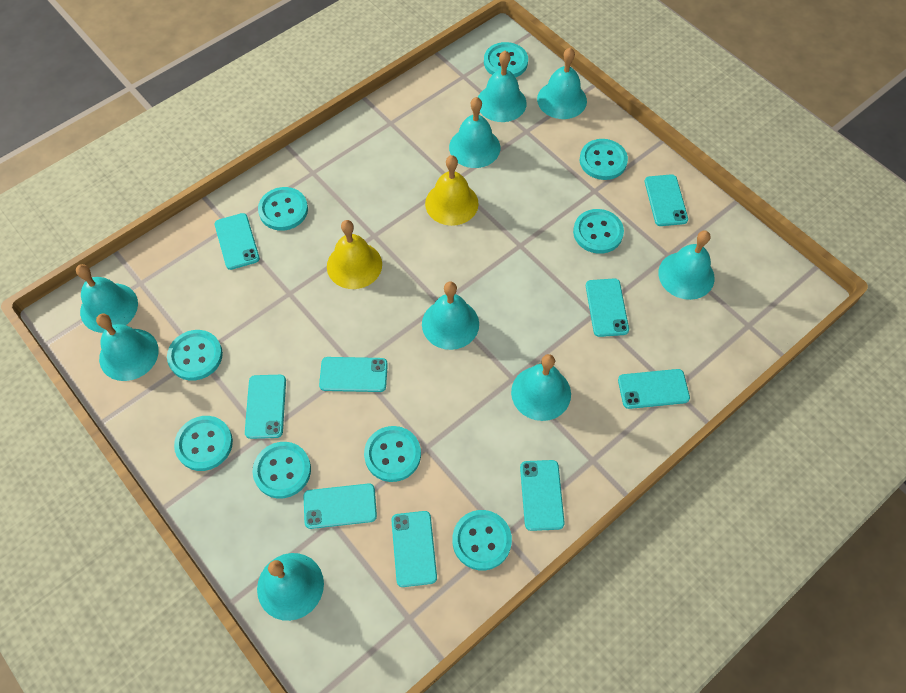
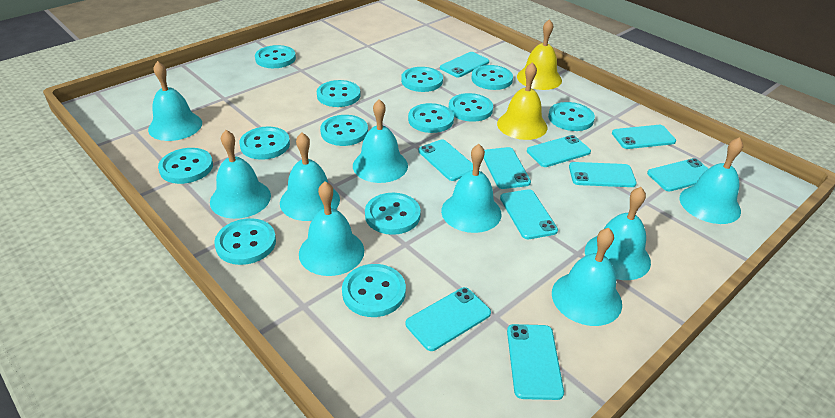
turquoise button: [167,330,223,381] [174,416,233,471] [252,442,311,498] [258,187,308,231] [364,426,421,482] [452,510,512,571] [484,42,528,77] [573,209,624,254] [580,139,628,180] = 9 -> [158,148,213,184] [214,218,276,265] [239,126,290,160] [255,45,296,68] [317,80,361,107] [320,115,368,146] [342,264,406,317] [365,193,421,235] [401,67,443,92] [408,103,454,133] [449,93,493,122] [471,65,513,90] [548,102,595,131] = 13
turquoise phone: [215,213,260,270] [245,375,286,439] [304,483,377,529] [319,357,388,392] [391,511,437,587] [520,460,565,531] [586,278,629,337] [618,369,690,409] [645,174,688,226] = 9 -> [406,287,491,351] [418,139,473,181] [440,52,489,77] [483,147,531,189] [500,189,558,239] [507,324,564,400] [527,135,591,167] [569,162,637,187] [612,125,676,149] [647,158,708,191] = 10

